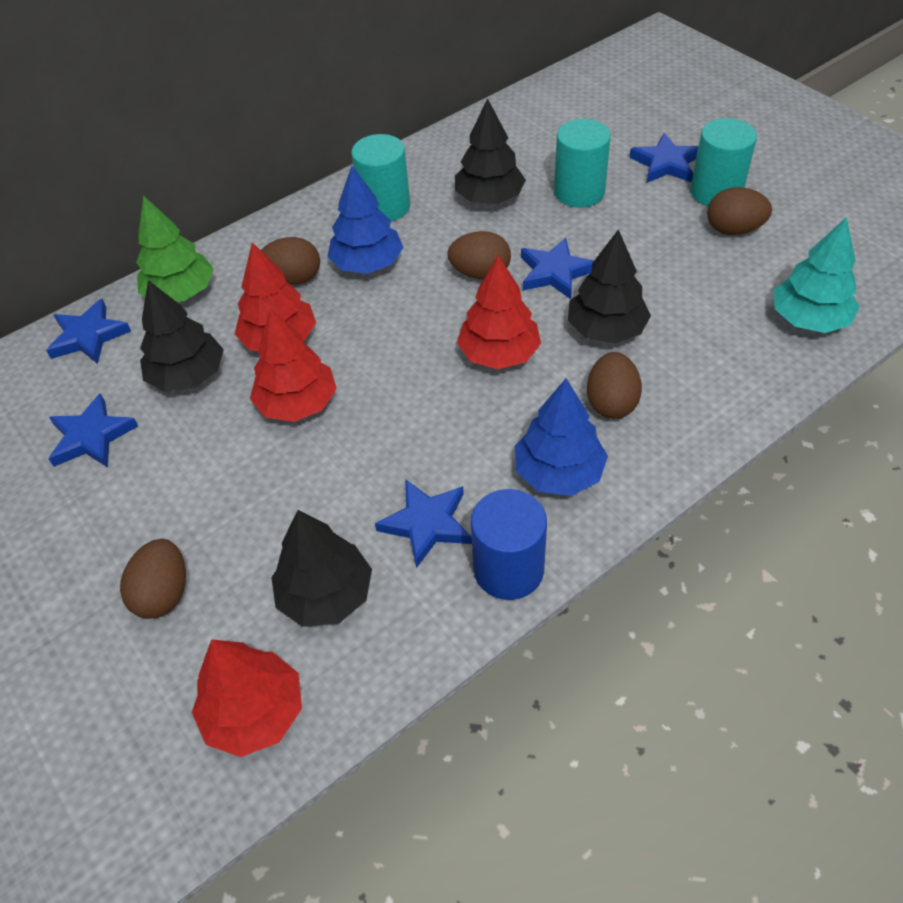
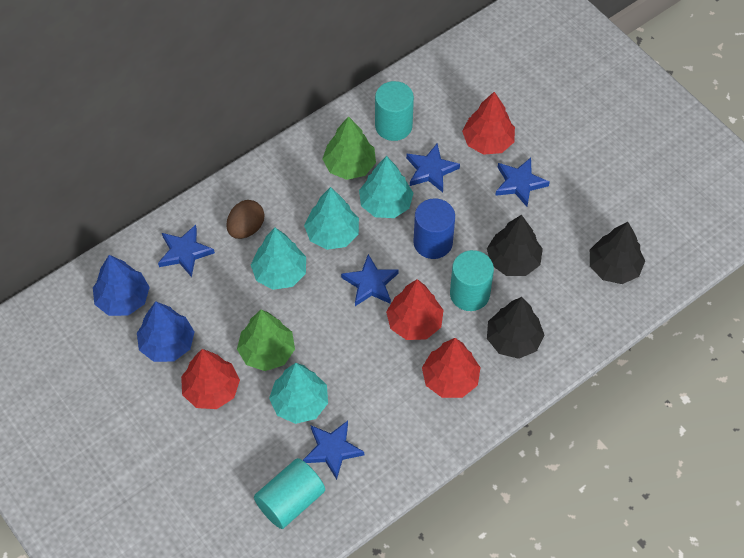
black tree: [140,280,224,392] [271,510,372,627] [455,98,526,204] [568,229,651,344] = 4 -> [487,215,543,276] [487,297,544,359] [590,222,645,284] = 3
brown egg: [120,539,186,619] [261,237,320,285] [447,231,511,279] [587,352,642,419] [707,187,772,235] = 5 -> [226,200,264,239] = 1
green tree: [136,195,214,302] = 1 -> [237,309,295,371] [322,116,376,180] = 2
turquoise tree: [774,217,860,333] = 1 -> [251,228,306,290] [269,363,328,424] [304,187,359,250] [359,156,414,218] = 4

